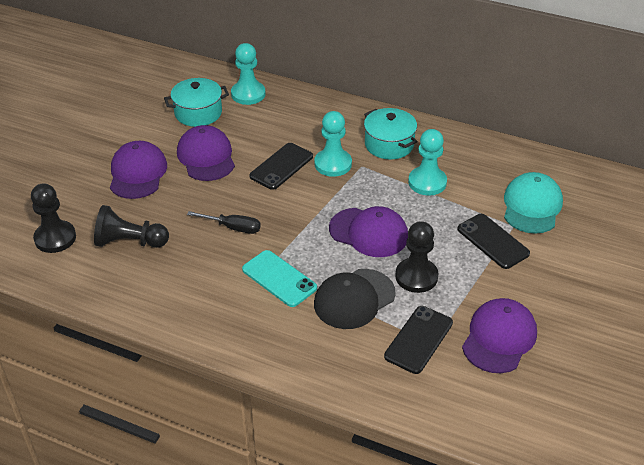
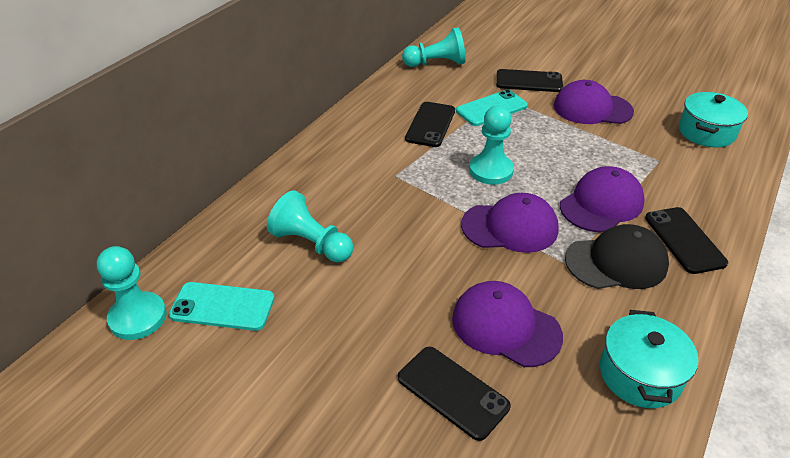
black pawn: [31,183,76,253] [94,205,169,248] [395,221,438,293] = 3 -> none = 0
black phone: [249,143,313,190] [384,306,453,374] [457,214,530,269] = 3 -> [398,347,510,441] [405,102,455,147] [496,69,563,92] [645,207,728,274] = 4
black screwdriver: [187,211,261,234] = 1 -> none = 0
turquoise cap: [504,172,563,234] = 1 -> none = 0
turquoise pawn: [231,43,266,105] [314,111,352,177] [408,129,447,195] = 3 -> [97,246,167,340] [267,190,353,262] [402,27,466,67] [469,106,514,185] = 4
turquoise phone: [242,250,317,307] = 1 -> [169,282,275,331] [456,90,528,126] = 2

